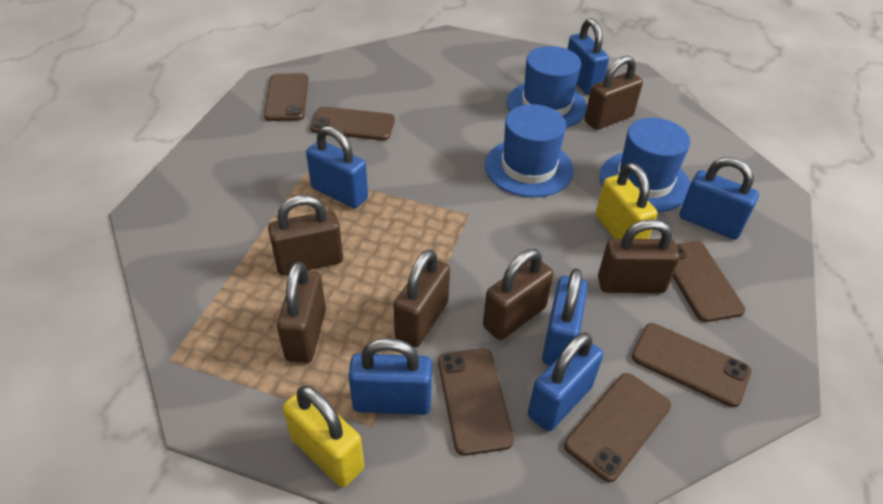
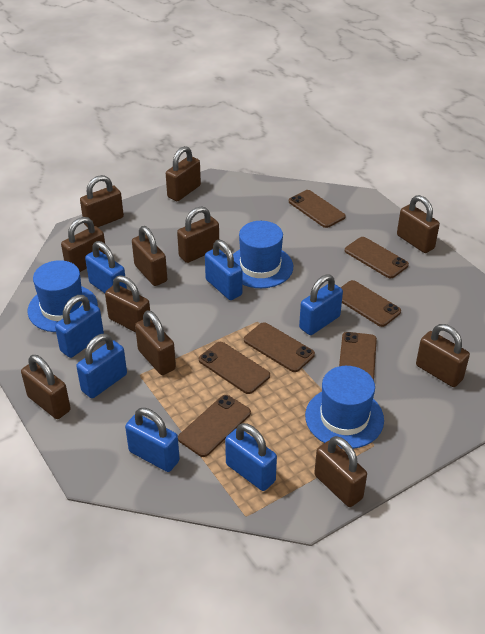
blue padlock: [306,126,368,209] [348,338,432,415] [528,332,603,431] [542,268,588,366] [568,18,609,95] [680,157,759,239] = 6 -> [55,295,104,358] [76,334,127,398] [85,241,127,293] [125,408,180,472] [205,240,242,300] [225,423,277,491] [299,274,343,335] = 7
brown padlock: [268,195,343,275] [277,261,326,363] [394,249,450,347] [483,249,554,340] [585,55,643,130] [598,219,680,293] = 6 -> [21,355,71,419] [61,217,106,272] [80,175,124,228] [105,275,150,332] [132,226,167,286] [135,310,176,375] [166,146,201,201] [177,206,220,263] [314,436,367,507] [397,195,440,253] [416,324,470,387] = 11
brown phone: [264,73,308,121] [310,107,395,141] [438,348,514,456] [564,373,671,482] [632,323,751,407] [673,241,745,322] = 6 -> [178,395,251,457] [199,342,270,394] [244,322,315,372] [289,190,346,228] [339,332,377,380] [340,280,401,327] [345,237,409,278] = 7
yellow padlock: [283,385,364,487] [596,163,657,239] = 2 -> none = 0

